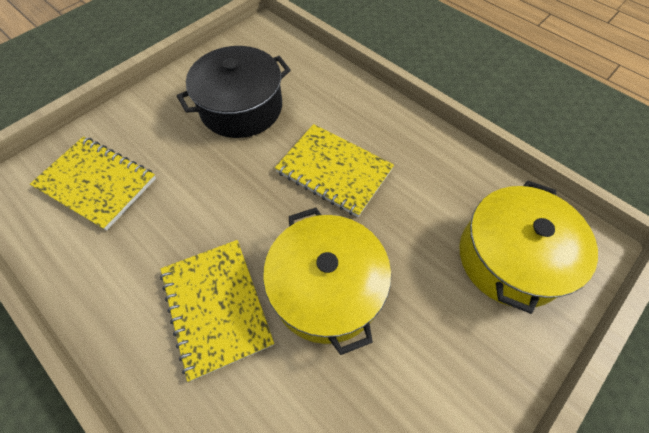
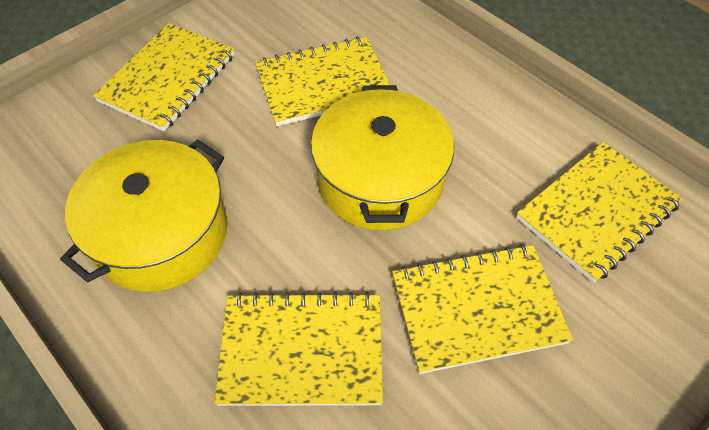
black pot: [177,46,291,138] = 1 -> none = 0
yellow notebook: [30,137,156,231] [160,240,274,382] [275,124,394,217] = 3 -> [93,23,234,131] [214,292,383,406] [255,37,390,126] [392,244,573,374] [516,142,682,283] = 5

